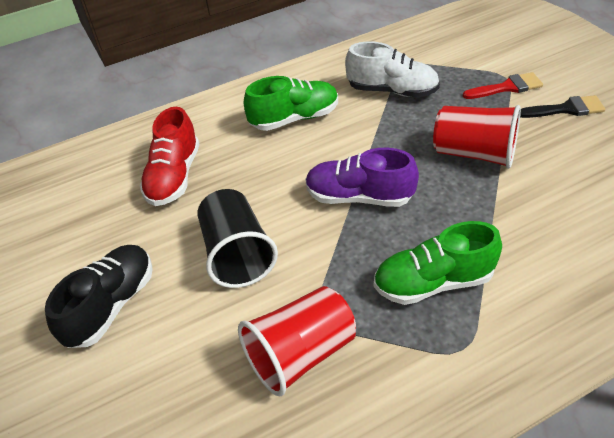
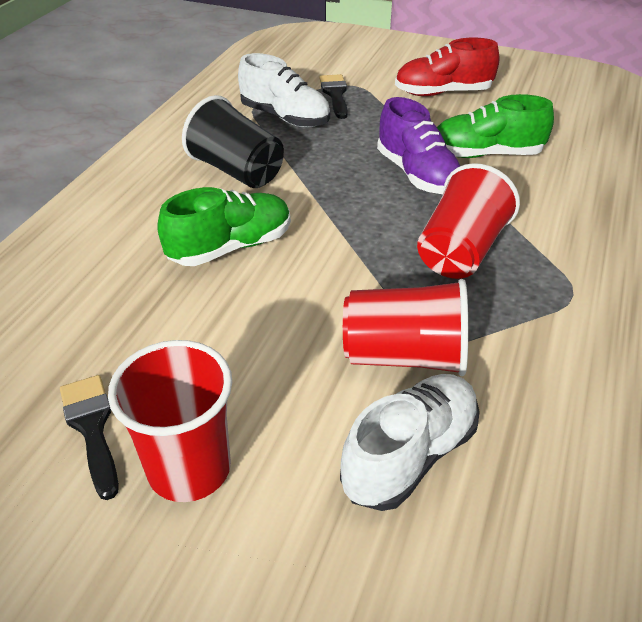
black brush: [520,95,606,118] = 1 -> [60,375,119,500] [319,74,348,119] = 2
black shoe: [45,245,153,348] = 1 -> none = 0
red brush: [463,72,543,99] = 1 -> none = 0
red cup: [238,286,356,396] [433,105,521,169] = 2 -> [108,340,232,502] [343,279,468,376] [417,163,520,279] = 3
white shoe: [345,41,440,97] = 1 -> [238,53,330,128] [340,374,480,511] = 2

